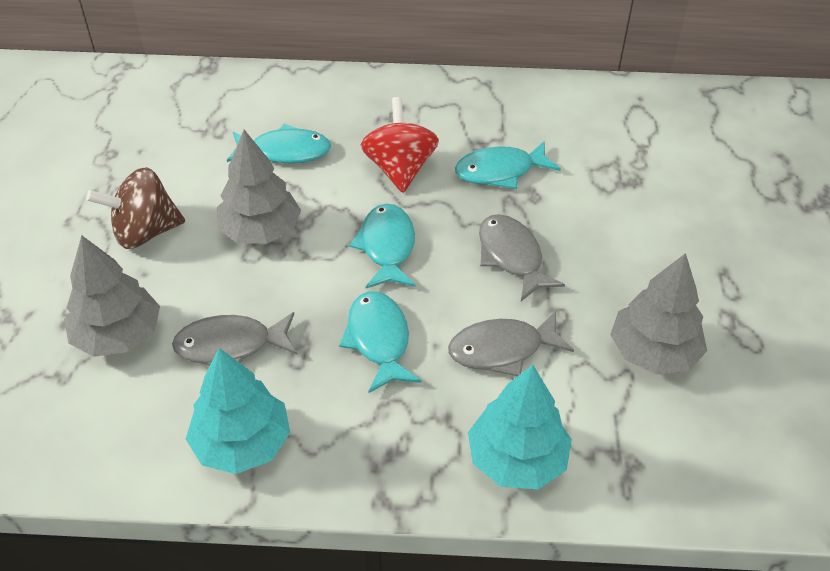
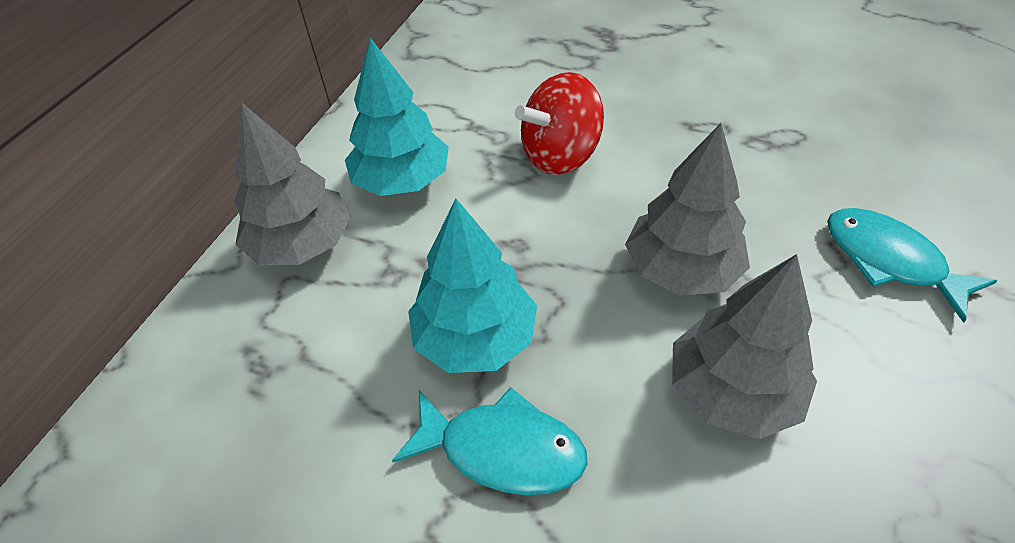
brown spinning top: [86,167,185,249] = 1 -> none = 0
grey fish: [172,312,297,366] [448,311,574,376] [479,214,565,301] = 3 -> none = 0
turquoise fish: [227,124,331,164] [339,291,421,393] [349,203,415,288] [455,141,561,189] = 4 -> [392,387,588,495] [827,208,997,323] = 2

